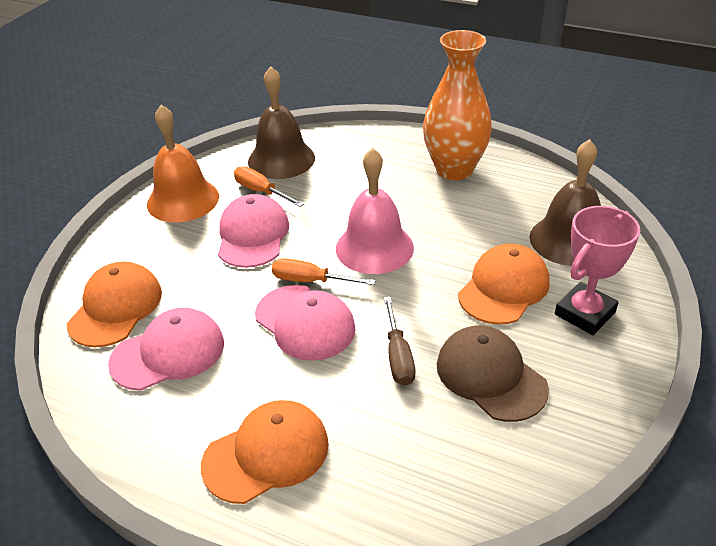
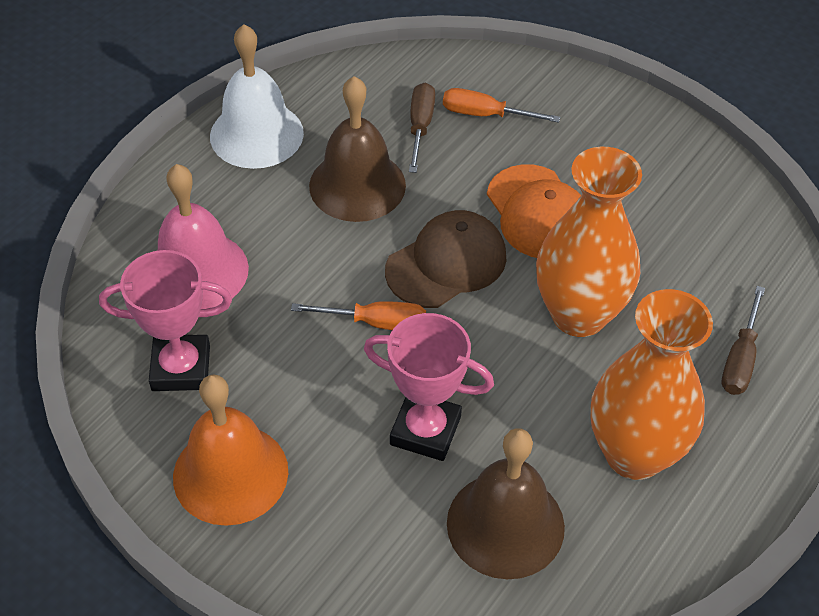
brown screwdriver: [384,297,415,386] = 1 -> [409,82,435,173] [722,286,765,395] = 2
orange cap: [67,261,162,348] [201,400,329,504] [458,243,549,325] = 3 -> [487,164,581,258] = 1
orange vase: [423,30,492,180] = 1 -> [536,147,642,337] [590,289,713,480] = 2
pink cap: [108,308,224,391] [218,194,289,268] [255,285,356,361] = 3 -> none = 0
pink trophy: [555,206,640,335] = 1 -> [99,250,232,391] [364,313,494,461] = 2
white bell: none = 0 -> [210,24,304,169] = 1

